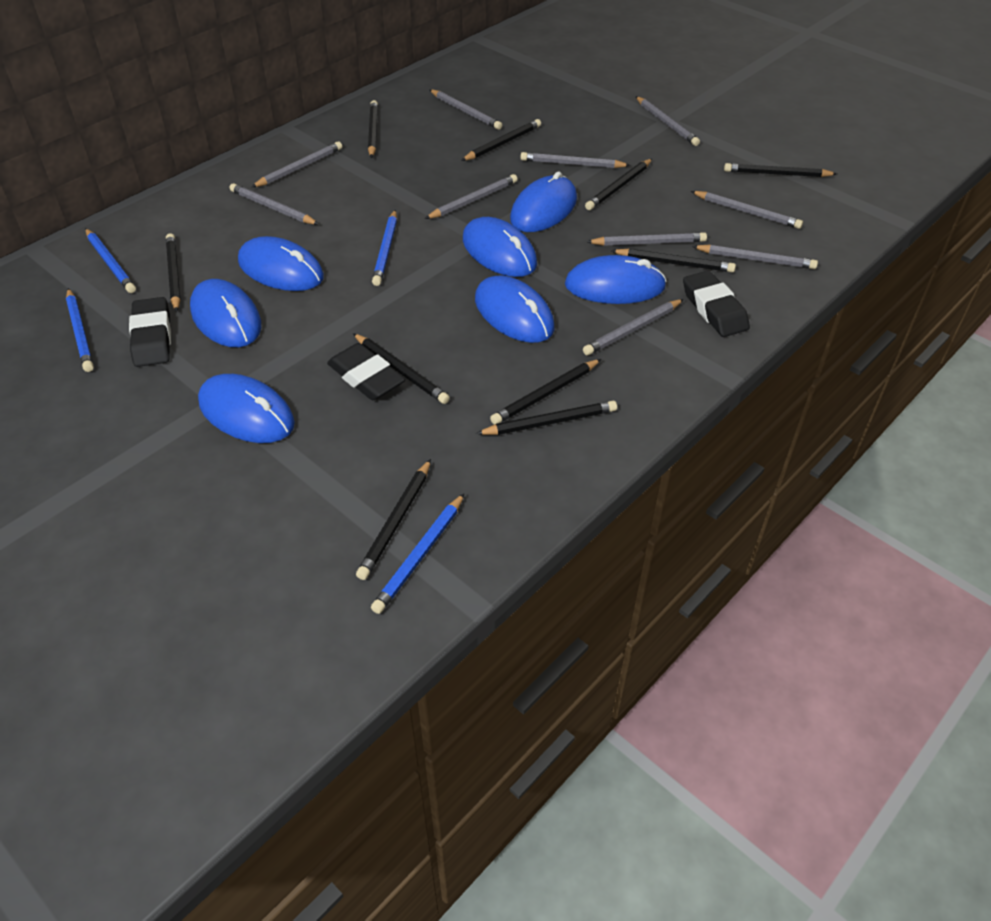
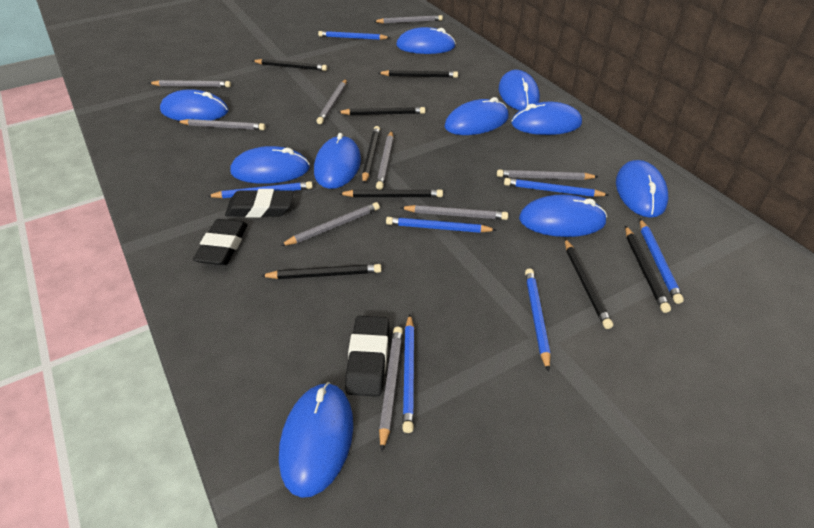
black pencil: [166,233,181,312] [353,333,450,404] [356,459,431,580] [368,100,378,158] [461,119,541,161] [476,401,617,435] [490,359,601,425] [585,159,652,210] [611,249,736,272] [724,163,837,177] = 10 -> [252,59,327,71] [261,264,382,279] [337,107,425,115] [338,189,443,198] [362,126,380,184] [378,70,458,78] [565,239,613,329] [625,225,671,313] = 8
blue mouse: [190,279,261,347] [198,374,295,443] [238,236,324,291] [463,217,537,277] [475,276,555,343] [510,171,577,232] [565,255,667,304] = 7 -> [160,89,229,121] [230,146,310,184] [279,382,353,498] [314,133,361,189] [396,27,456,54] [444,97,509,135] [499,70,540,110] [511,102,582,135] [519,195,607,237] [616,160,668,218] = 10
blue pencil: [66,288,94,372] [85,228,136,293] [371,493,465,614] [372,210,397,286] = 4 -> [207,181,313,198] [318,31,391,40] [386,217,496,233] [402,314,414,433] [504,178,609,197] [525,268,551,372] [640,219,684,304] = 7
grey pencil: [230,183,319,225] [252,141,342,187] [425,174,518,219] [429,89,502,130] [520,152,631,168] [583,299,684,355] [587,232,707,246] [635,96,700,146] [691,191,803,229] [692,244,818,269] = 10 -> [149,80,231,88] [177,119,265,130] [280,202,380,246] [317,79,347,124] [373,15,443,24] [376,131,394,190] [379,327,403,451] [400,205,508,220] [497,169,599,180] = 9

